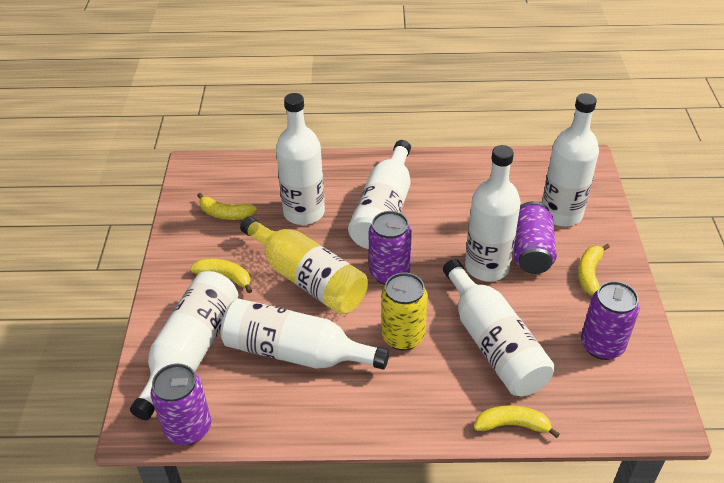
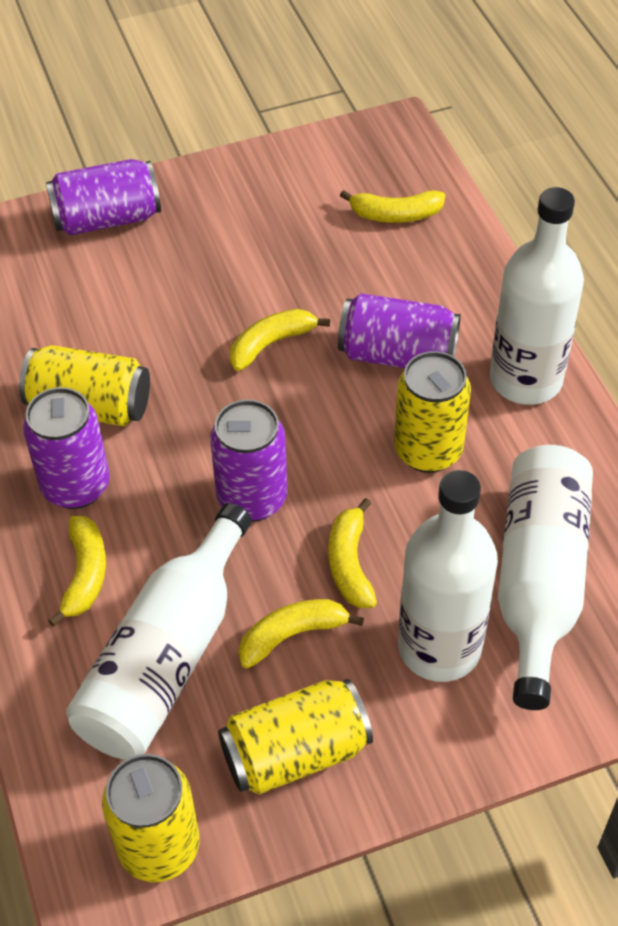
white bottle: [130,271,239,420] [221,298,389,370] [276,93,325,225] [348,140,411,249] [443,259,555,396] [465,145,521,281] [542,93,599,226] = 7 -> [66,503,252,760] [398,470,498,682] [490,187,584,405] [498,445,593,710] = 4
yellow banana: [190,259,252,293] [197,193,257,220] [474,405,560,438] [578,244,610,295] = 4 -> [48,516,106,627] [230,309,330,371] [239,599,364,669] [329,498,377,608] [340,190,445,223] = 5
yellow bottle: [240,216,368,314] = 1 -> none = 0
yellow can: [381,273,428,350] = 1 -> [19,345,150,426] [102,754,200,882] [218,679,373,795] [394,351,471,473] = 4

